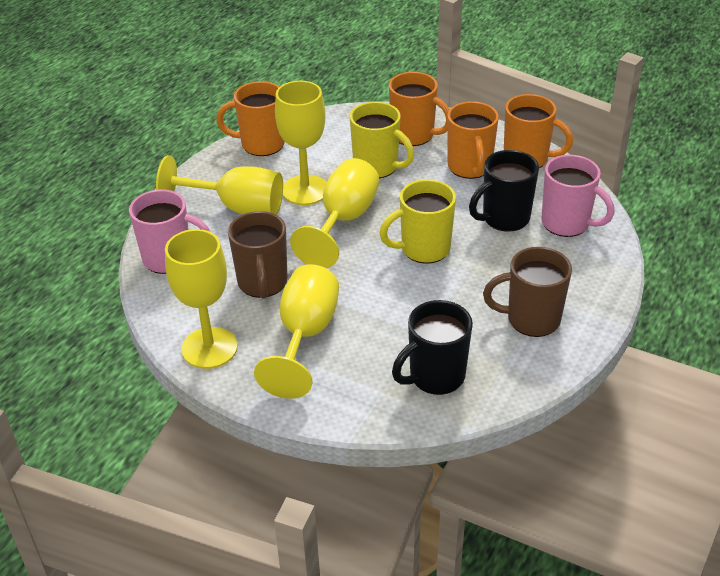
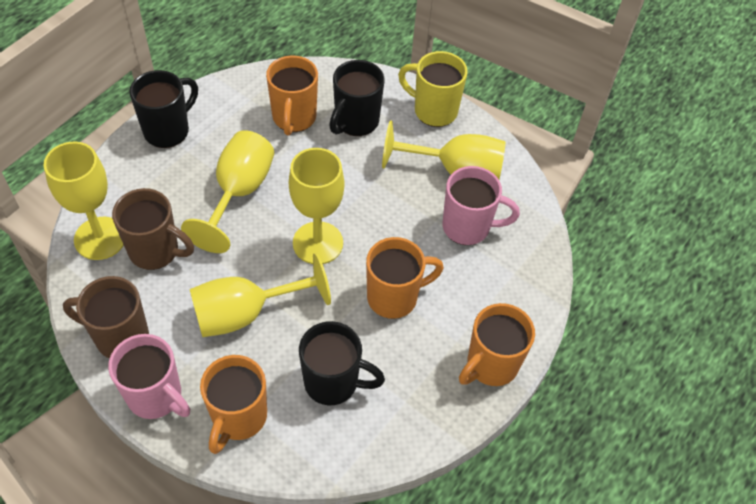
black mug: [392,300,473,395] [469,150,539,232] = 2 -> [129,70,198,148] [299,321,385,405] [329,60,385,136] = 3
yellow mug: [350,102,414,178] [379,179,456,263] = 2 -> [398,51,468,127] = 1

